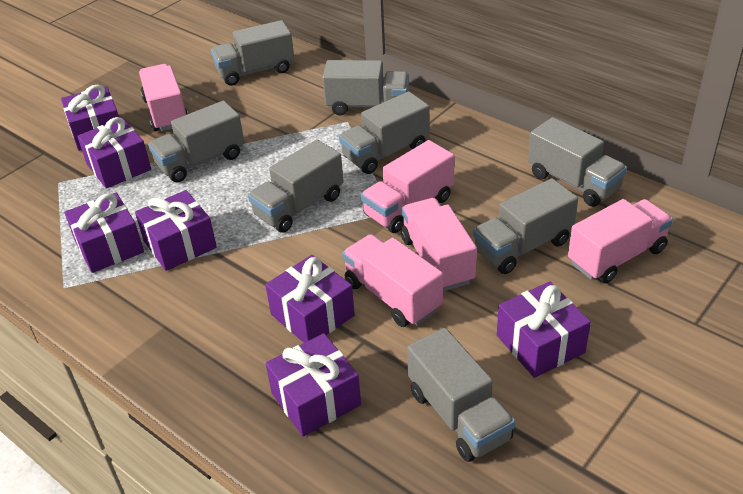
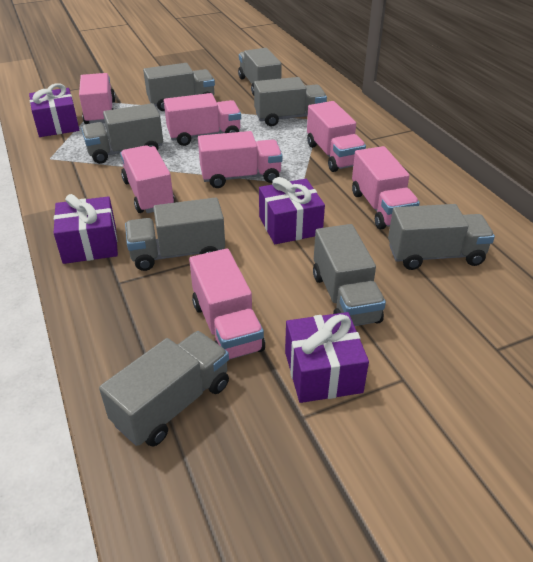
pink truck: [139,64,188,131] [342,234,443,327] [361,140,455,233] [401,198,477,291] [568,199,673,283] = 5 -> [79,73,116,124] [120,145,175,213] [164,93,241,146] [189,248,265,360] [198,131,283,188] [307,101,366,172] [352,146,420,229] = 7
purple gift: [61,85,119,151] [64,193,144,273] [77,117,151,189] [135,190,217,271] [265,255,355,343] [266,333,361,437] [497,281,591,378] = 7 -> [29,83,79,137] [54,194,118,264] [259,177,325,244] [285,312,369,403] = 4

